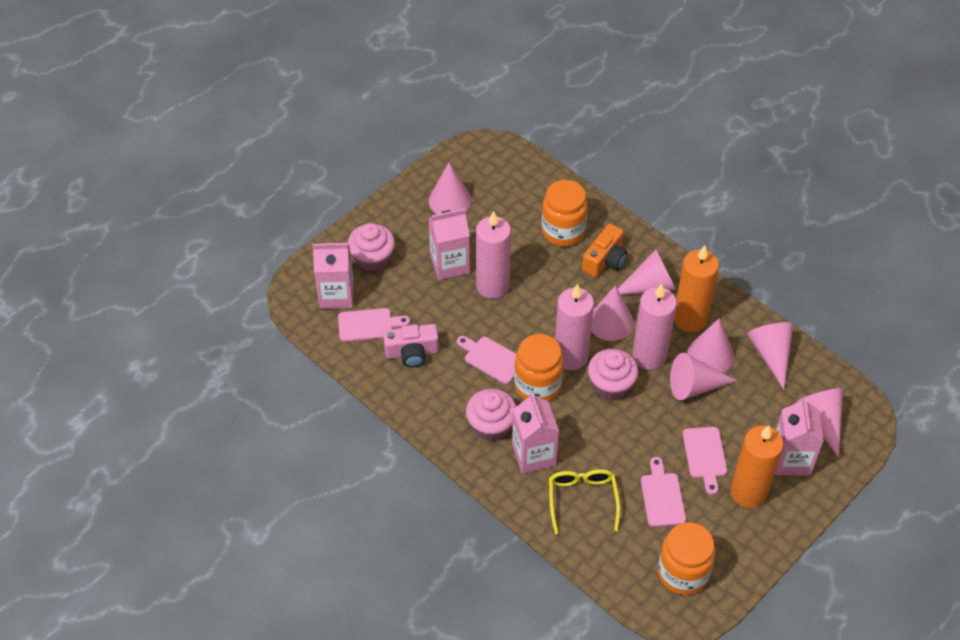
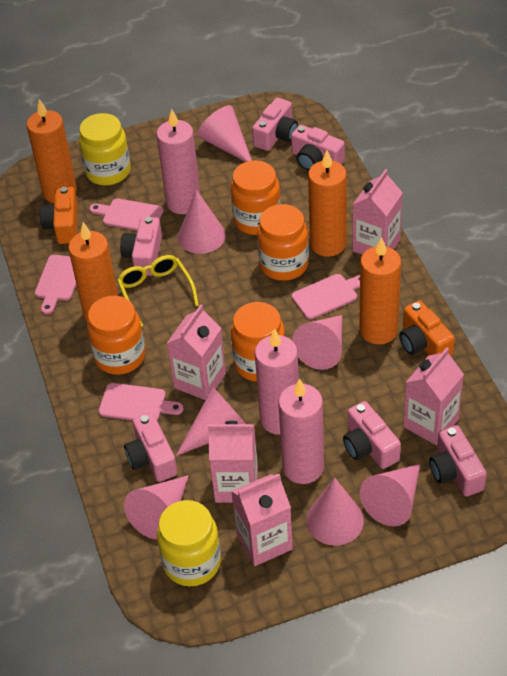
orange camera: [582,224,628,277] = 1 -> [40,187,78,244] [399,300,455,356] = 2
orange candle: [674,245,719,332] [730,425,784,508] = 2 -> [26,99,77,203] [68,222,118,322] [308,151,347,257] [359,237,401,344] = 4
orange jar: [514,334,564,402] [542,180,588,246] [658,522,715,595] = 3 -> [87,296,145,375] [230,160,281,235] [231,302,285,382] [257,204,309,281] = 4
pink camera: [383,324,439,368] = 1 -> [120,217,162,276] [124,413,177,482] [252,98,298,151] [291,125,345,171] [343,401,401,469] [429,425,487,497] = 6
pink carton: [312,243,354,309] [429,208,470,280] [512,392,559,474] [775,397,824,476] = 4 -> [167,304,226,400] [208,421,258,503] [231,474,293,566] [353,169,403,255] [403,347,464,446] = 5
pink cupcake: [348,223,395,272] [466,389,517,441] [588,349,639,400] = 3 -> none = 0
yellow jar: none = 0 -> [79,113,131,186] [157,500,221,587] = 2

